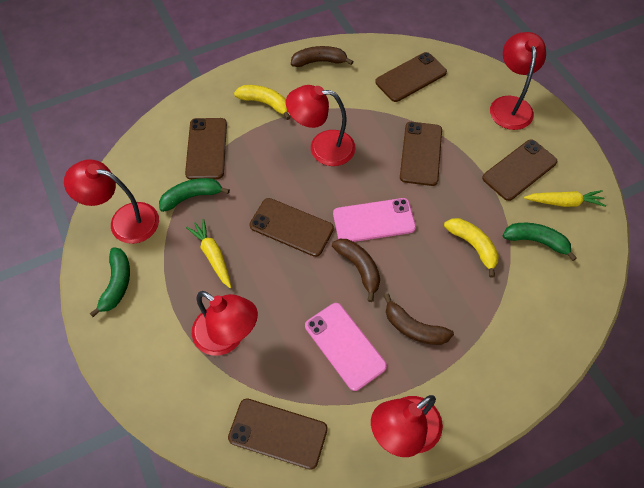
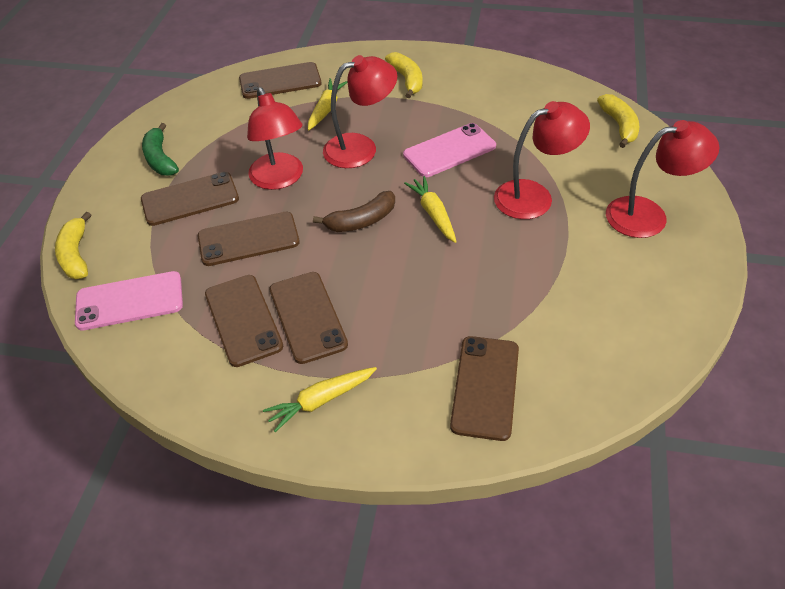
brown banana: [291,46,354,67] [332,239,380,302] [384,294,454,345] = 3 -> [313,191,395,232] = 1
green banana: [89,247,130,317] [159,178,230,212] [502,223,577,261] = 3 -> [142,123,179,176] = 1
red lamp: [64,159,159,244] [192,291,258,356] [286,85,356,166] [371,395,443,457] [490,32,546,130] = 5 -> [247,87,303,190] [323,55,397,168] [494,101,590,219] [606,120,719,238] = 4
yellow banana: [234,85,291,120] [444,218,499,278] = 2 -> [55,211,91,279] [385,52,423,98] [597,94,639,148] = 3
yellow carrot: [186,219,231,288] [524,190,606,207] = 2 -> [263,367,377,432] [308,78,348,130] [404,176,457,243] = 3

